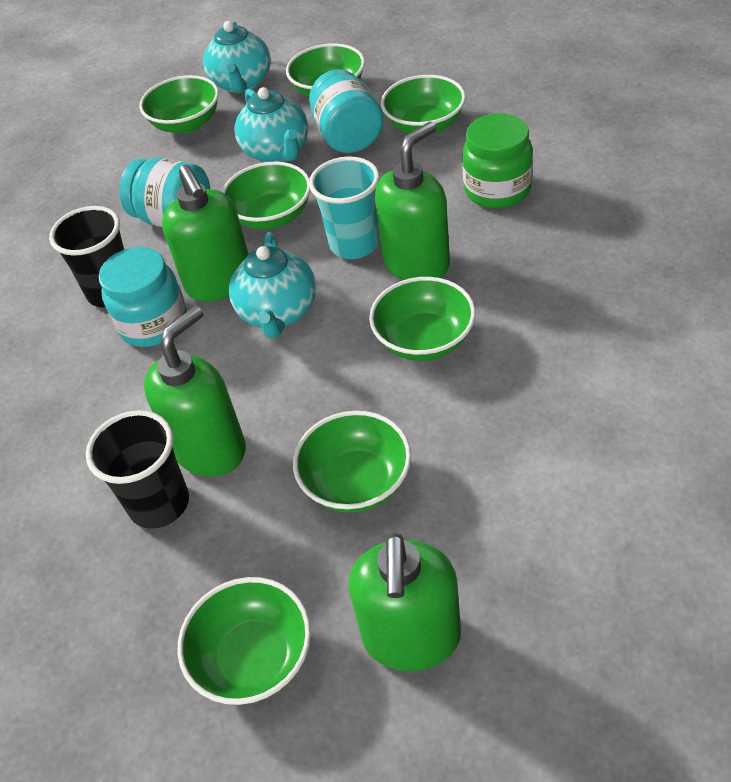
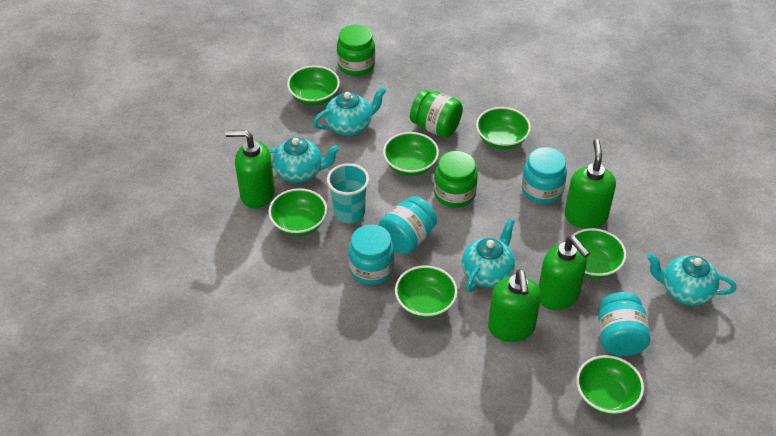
black cup: [49,206,124,307] [86,410,189,529] = 2 -> none = 0
green jar: [462,113,533,208] = 1 -> [337,25,375,76] [410,89,463,138] [434,151,478,208] = 3
turquoise jar: [99,247,187,347] [119,158,210,227] [309,69,383,153] = 3 -> [348,225,394,285] [379,196,437,254] [522,147,567,204] [598,292,650,356] = 4
turquoise teapot: [203,21,271,93] [229,232,316,338] [234,87,308,162] = 3 -> [269,137,340,183] [313,87,386,136] [462,219,515,292] [647,253,736,306] = 4

